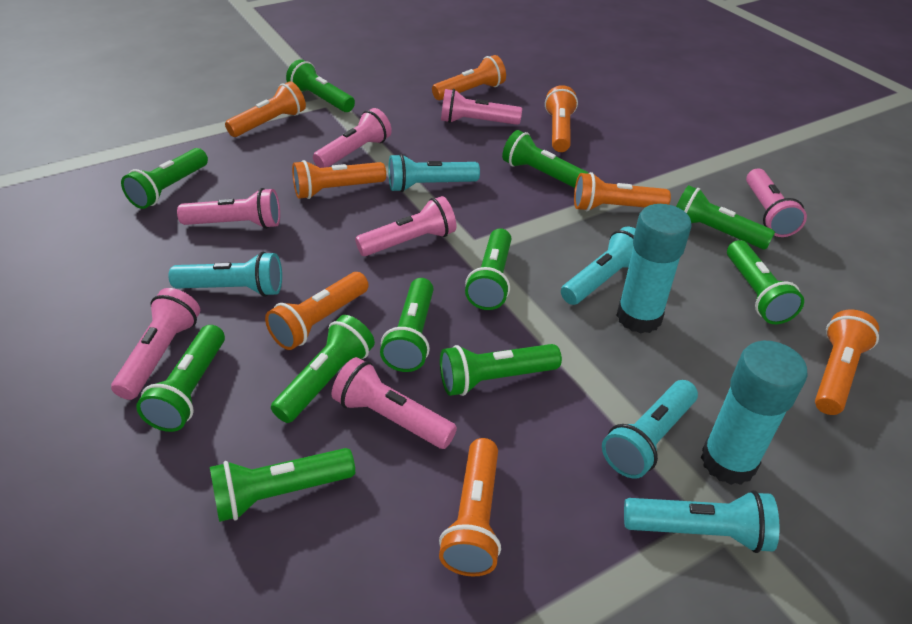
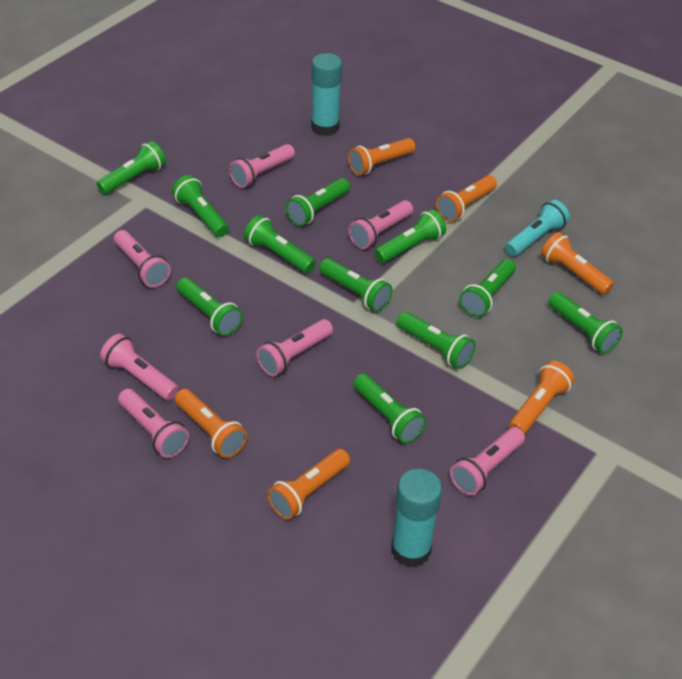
orange flashlight: [225,81,306,137] [265,272,369,350] [292,160,386,199] [432,55,506,100] [439,438,501,576] [545,85,578,152] [574,172,671,211] [815,309,879,415] = 8 -> [175,389,247,458] [267,449,350,520] [348,138,415,176] [436,175,497,222] [509,360,575,435] [541,232,614,295] = 6
turquoise flashlight: [169,252,282,297] [388,154,480,192] [561,227,635,305] [602,380,698,479] [624,490,779,553] = 5 -> [505,200,570,256] = 1

